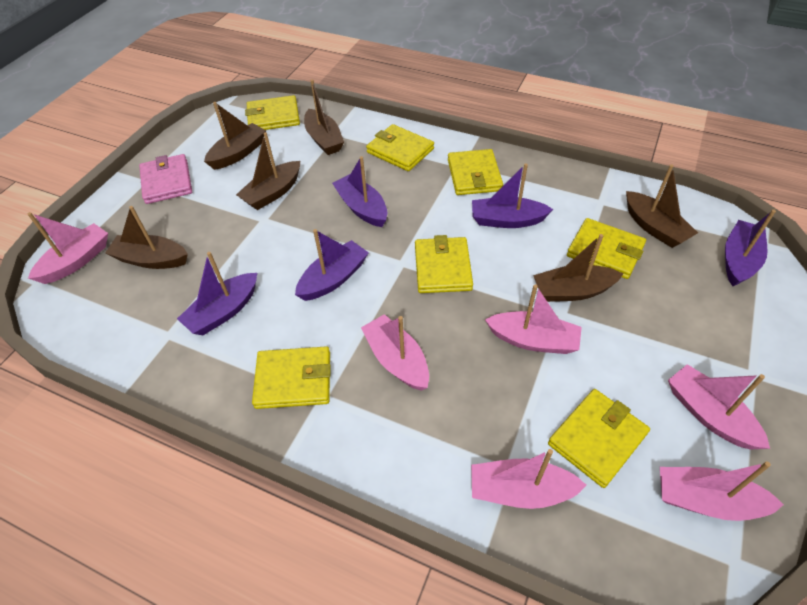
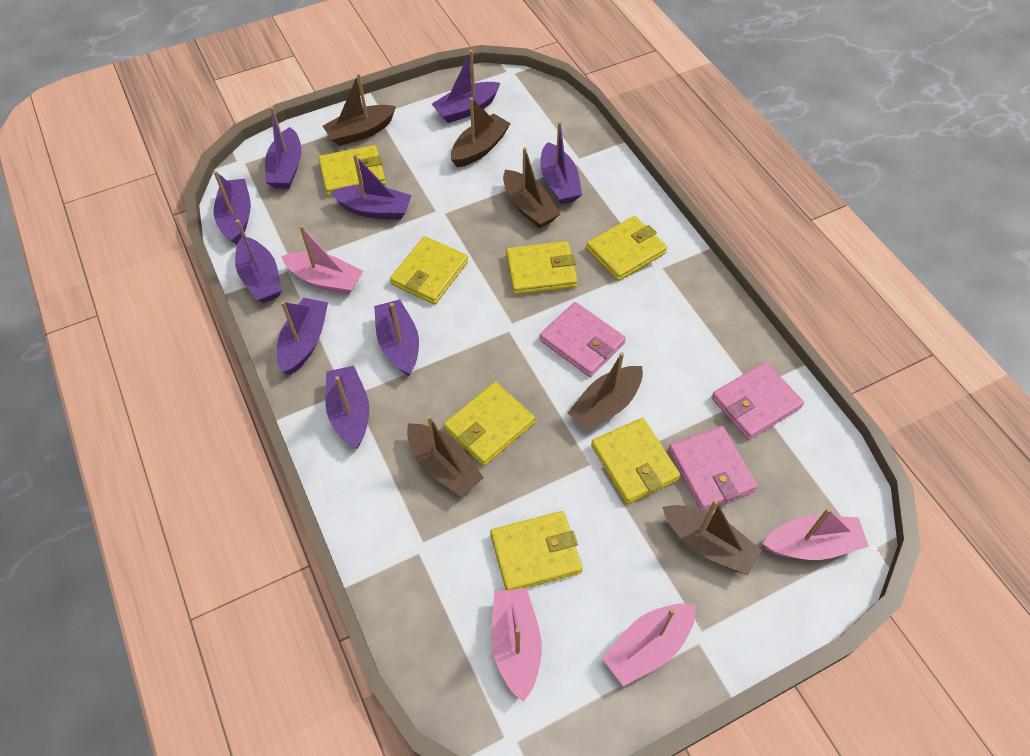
pink boat: [28,212,108,284] [361,314,429,391] [471,449,586,509] [485,284,582,354] [660,461,784,521] [668,364,770,449] = 6 -> [281,225,363,295] [491,588,542,702] [602,604,696,686] [763,508,869,560] = 4
pink wallet: [139,154,192,204] = 1 -> [539,302,626,377] [668,426,758,510] [711,362,804,440] = 3
purple boat: [177,252,257,335] [295,229,369,301] [332,156,387,227] [472,163,553,228] [725,209,776,286] = 5 -> [213,171,251,245] [235,219,282,303] [265,106,302,189] [277,298,328,375] [325,366,369,449] [330,154,412,220] [374,300,419,376] [432,50,500,123] [540,121,582,204] = 9

